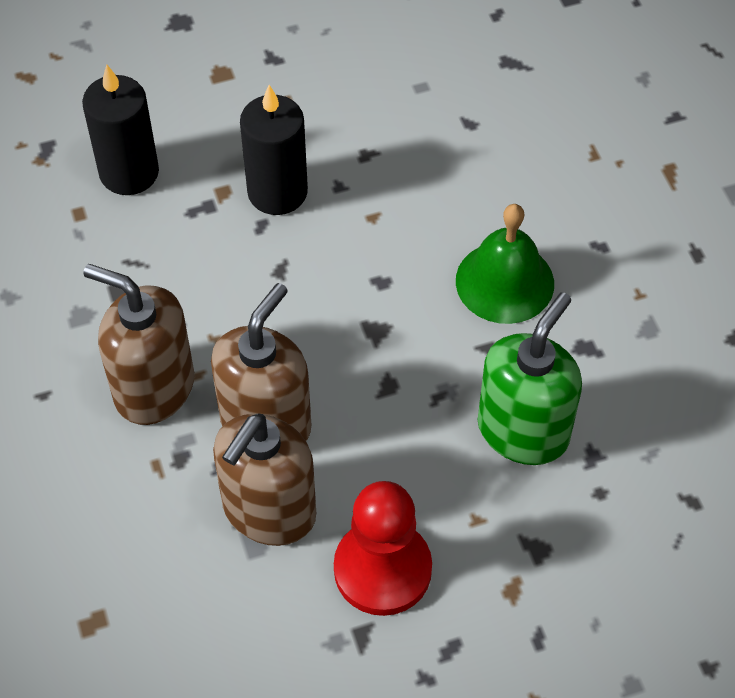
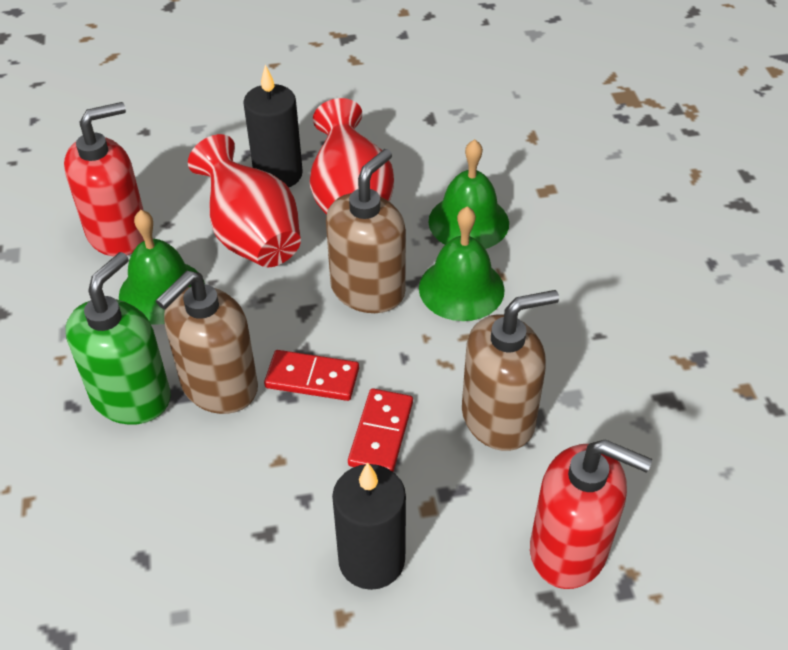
green bell: [456,204,554,324] = 1 -> [119,210,205,325] [419,206,505,321] [428,139,509,249] = 3
red domino: none = 0 -> [264,350,359,401] [348,388,413,472] = 2
red pawn: [334,481,432,616] = 1 -> none = 0
red soap dispenser: none = 0 -> [64,102,144,256] [530,440,652,589] = 2
red vase: none = 0 -> [188,134,301,267] [310,98,394,215] = 2

